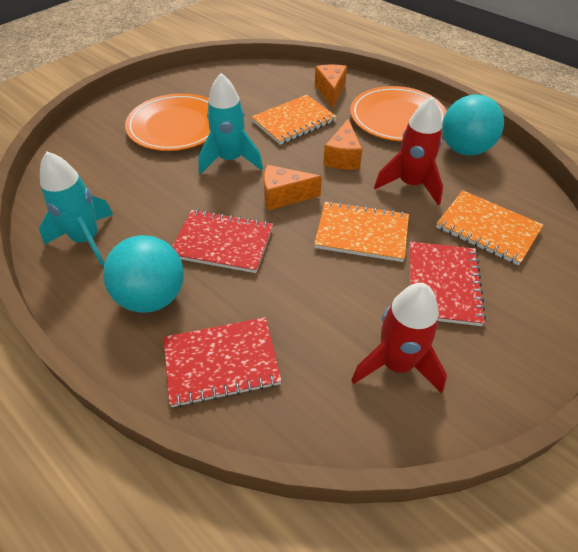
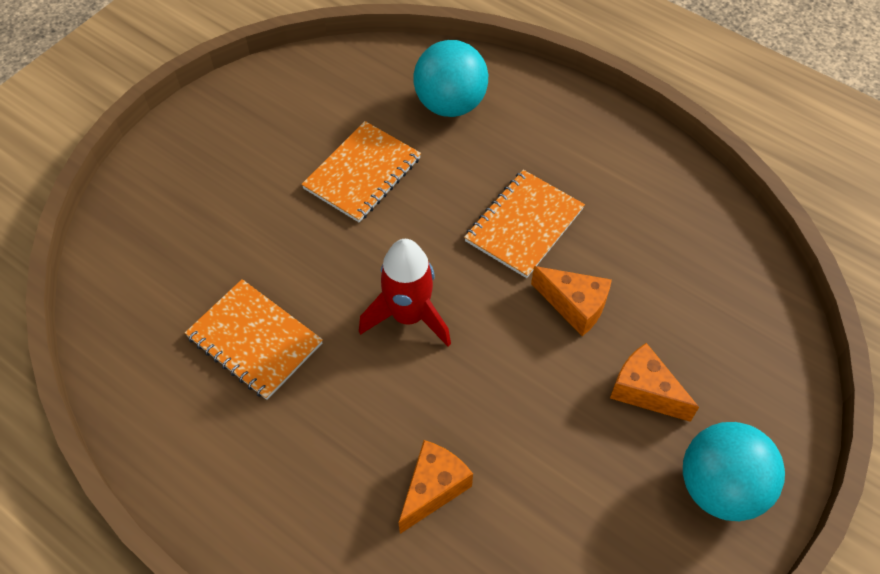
orange plate: [125,93,210,151] [350,86,447,142] = 2 -> none = 0
red notebook: [164,317,282,408] [172,210,273,273] [410,242,486,326] = 3 -> none = 0
red rocket: [351,283,447,394] [374,97,443,205] = 2 -> [359,239,451,347] = 1
turquoise rocket: [39,151,114,266] [198,73,263,175] = 2 -> none = 0

